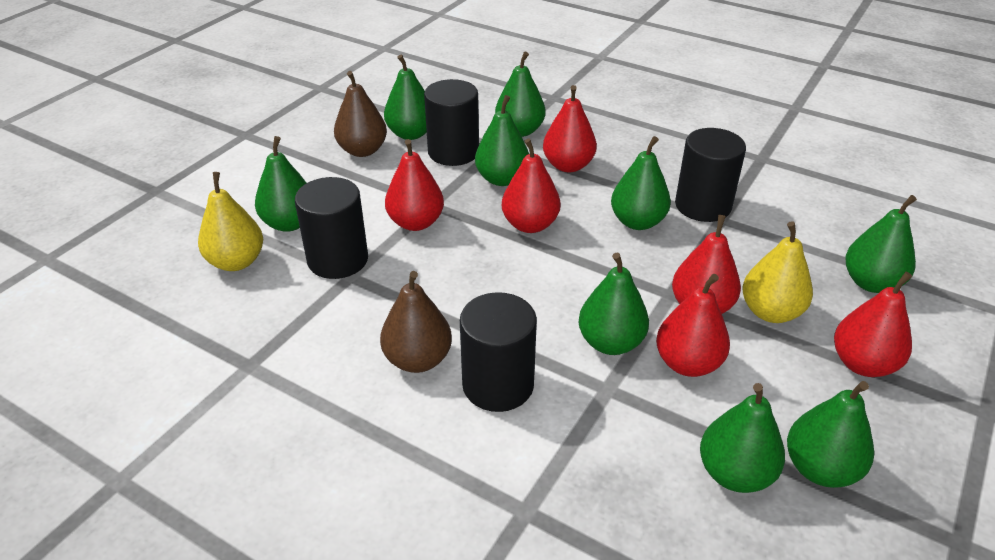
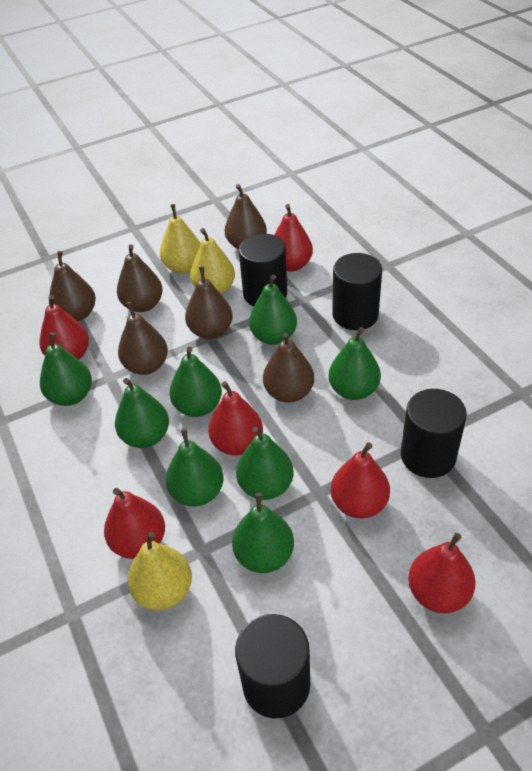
brown pear: [334,71,387,157] [380,271,452,373] = 2 -> [49,251,96,321] [117,244,163,312] [118,301,168,375] [185,266,233,339] [225,184,267,250] [263,332,314,403] = 6
green pear: [255,136,306,232] [384,55,427,140] [475,95,529,186] [495,52,546,137] [579,253,649,355] [611,136,671,230] [700,383,785,493] [787,381,874,488] [846,195,917,293] = 9 -> [40,332,92,406] [115,378,169,448] [166,428,223,506] [169,346,222,417] [232,493,294,573] [236,427,294,500] [249,275,297,345] [329,327,381,400] = 8
yellow pear: [198,172,263,271] [742,221,813,323] = 2 -> [128,532,192,610] [160,204,201,274] [190,228,235,294] = 3

